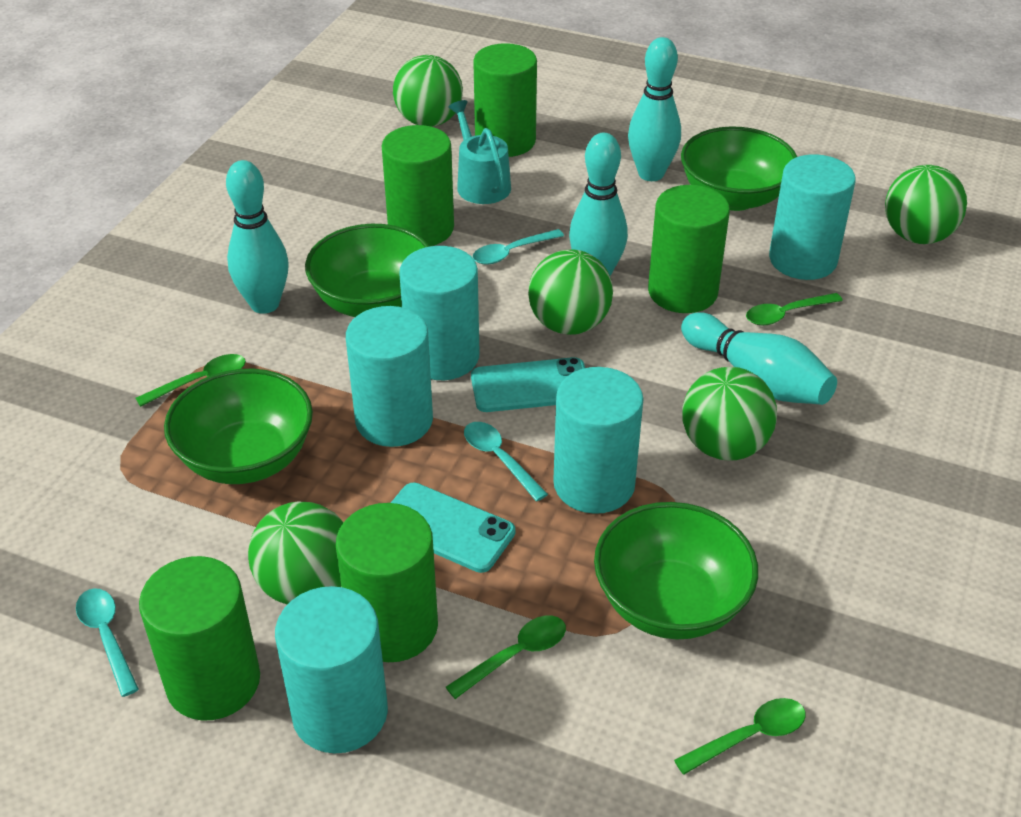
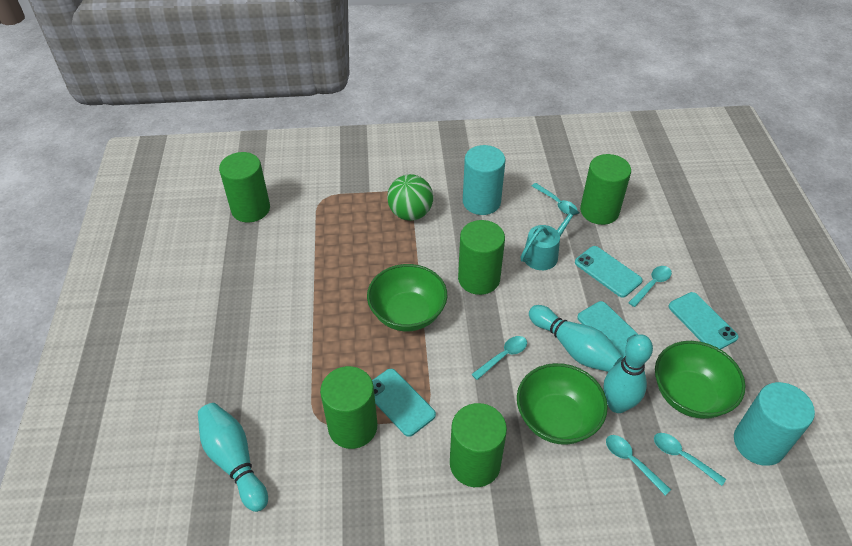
green ball: [248,501,344,605] [393,55,463,127] [528,250,613,335] [683,367,777,461] [885,165,967,244] = 5 -> [387,174,433,221] = 1
green bowl: [164,369,313,484] [305,224,430,317] [594,502,758,639] [681,126,797,211] = 4 -> [367,264,447,331] [517,363,608,445] [655,341,746,419] = 3
green spoon: [136,354,246,407] [446,616,566,699] [674,698,806,775] [746,293,843,325] = 4 -> none = 0
turquoise bowling pin: [226,160,289,314] [569,133,628,276] [628,37,681,181] [681,312,837,405] = 4 -> [198,403,268,512] [529,305,623,372] [604,334,653,413] = 3
turquoise cylinder: [275,586,388,753] [346,306,433,447] [399,246,479,380] [553,367,644,514] [769,154,856,280] = 5 -> [463,145,506,215] [734,382,815,466] = 2
turquoise phone: [391,483,515,573] [471,357,585,412] = 2 -> [372,369,436,437] [575,246,643,298] [577,301,639,358] [668,292,739,350] = 4
turquoise spoon: [76,588,139,697] [464,422,548,501] [472,229,564,265] = 3 -> [471,336,527,380] [532,183,578,214] [606,435,671,496] [628,266,672,307] [654,433,726,486] = 5

